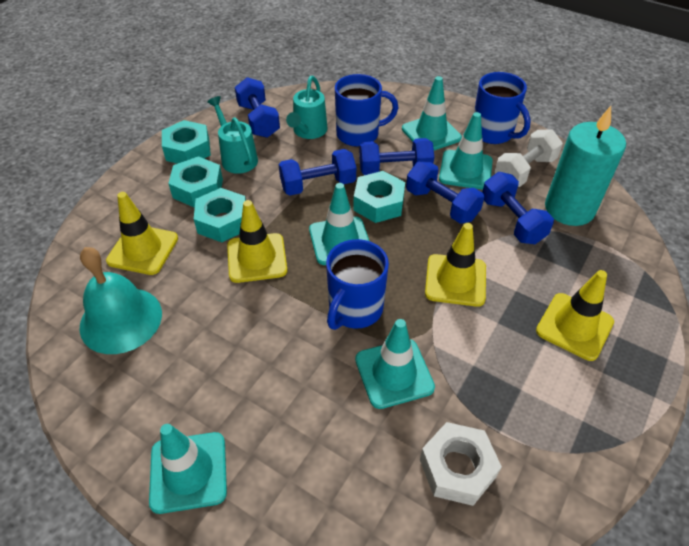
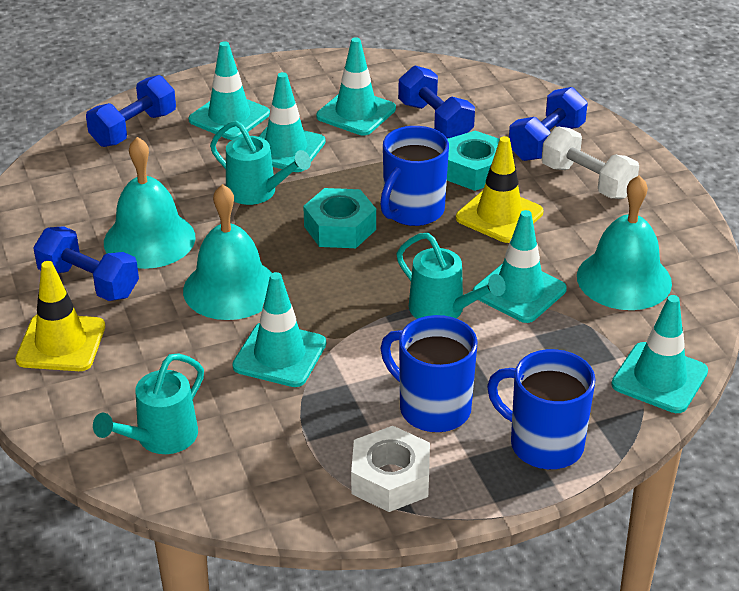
blue dumbbell: [235,77,280,138] [279,149,356,195] [359,138,434,175] [406,161,484,224] [482,172,554,244] = 5 -> [33,226,139,301] [86,75,176,147] [398,66,475,138] [509,87,588,161] = 4
turquoise bell: [79,247,162,354] = 1 -> [104,137,196,269] [183,184,272,320] [577,175,672,310] = 3
turquoise candle: [545,106,626,226] = 1 -> none = 0
turquoise nut: [162,120,211,164] [168,156,223,208] [194,188,246,242] [353,171,405,223] = 4 -> [303,188,376,248] [447,130,500,191] = 2
turquoise traffic cone: [149,424,227,514] [309,183,369,265] [355,319,435,409] [402,76,462,150] [439,112,493,190] = 5 -> [189,41,270,140] [232,272,326,387] [259,72,326,172] [316,37,396,135] [473,210,567,323] [611,295,708,413] = 6
turquoise watering can: [207,96,258,174] [286,76,328,139] = 2 -> [93,353,204,454] [210,121,311,205] [396,233,506,319] = 3
yellow traffic cone: [106,192,178,275] [227,200,287,283] [425,223,486,307] [536,270,614,361] = 4 -> [16,261,105,371] [456,136,543,243] = 2

